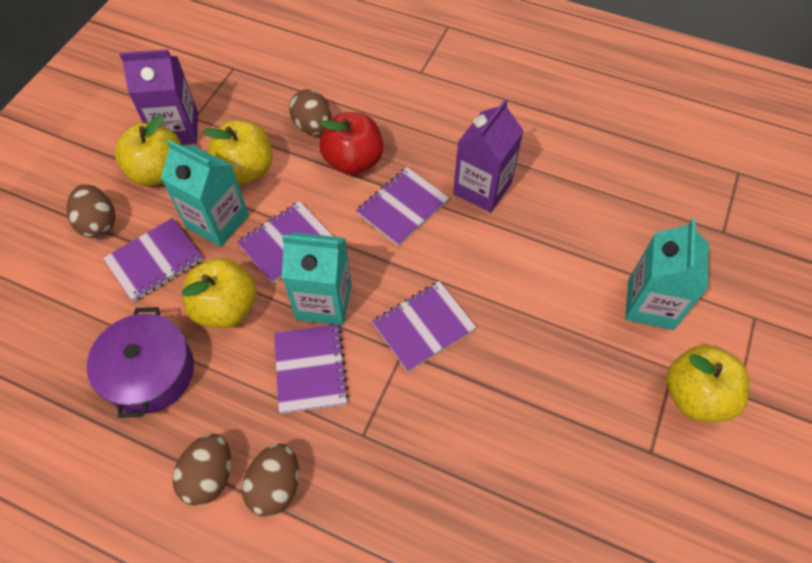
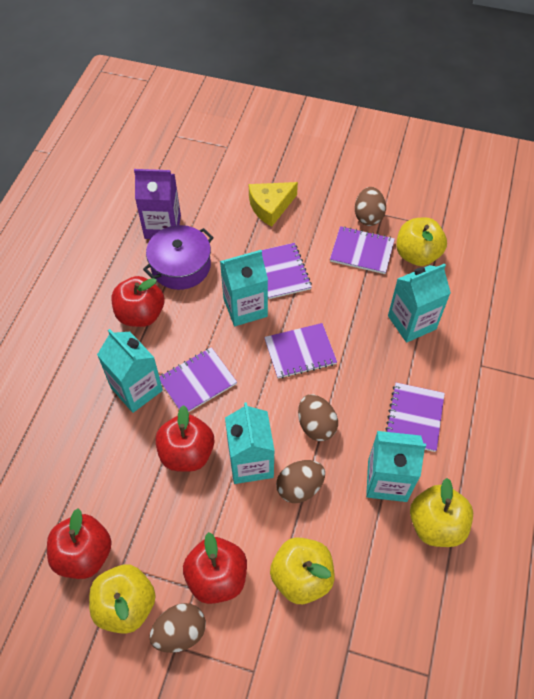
purple carton: [120,49,198,145] [453,99,524,212] = 2 -> [134,169,181,239] = 1
red apple: [320,112,383,175] = 1 -> [47,509,112,579] [112,276,164,327] [155,405,214,472] [183,532,247,604] = 4
turquoise carton: [161,140,249,247] [282,232,352,326] [625,219,709,330] = 3 -> [97,329,163,413] [220,250,268,326] [225,402,275,484] [366,431,426,502] [388,263,451,343] = 5
yellow cheese: none = 0 -> [249,182,298,227] = 1

